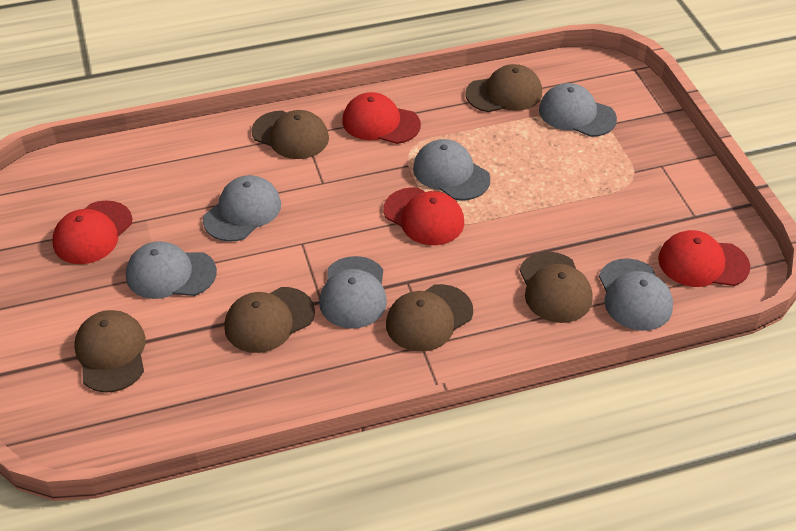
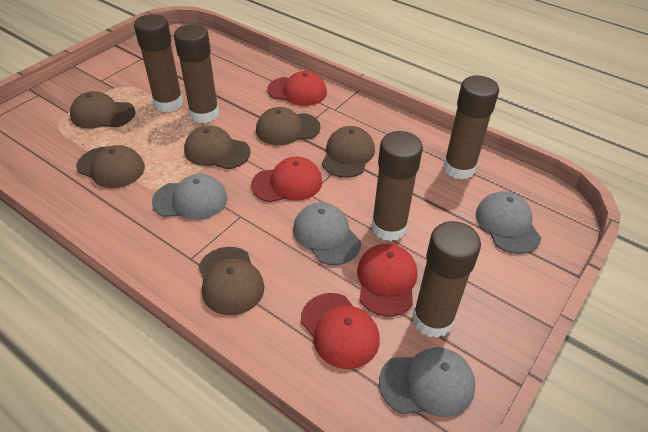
brown glue stick: none = 0 -> [134,14,183,112] [174,24,219,123] [371,131,423,241] [413,221,481,338] [443,76,499,180] = 5
grey cap: [126,241,217,299] [203,175,281,242] [319,256,387,329] [413,139,490,200] [539,83,617,137] [599,258,673,331] = 6 -> [152,174,227,220] [293,202,361,265] [379,347,476,417] [476,191,541,254] = 4

